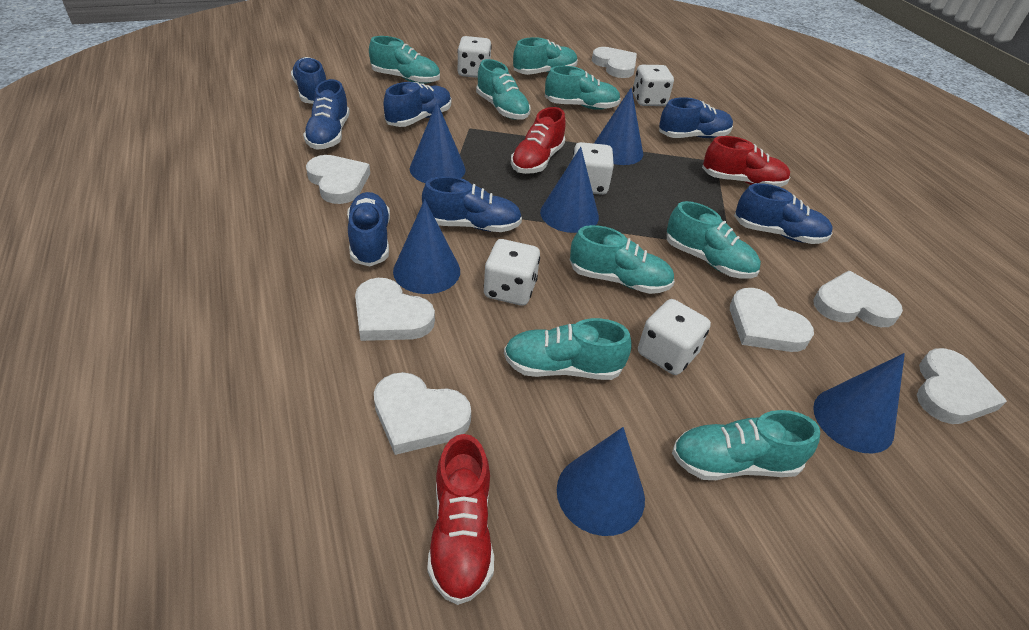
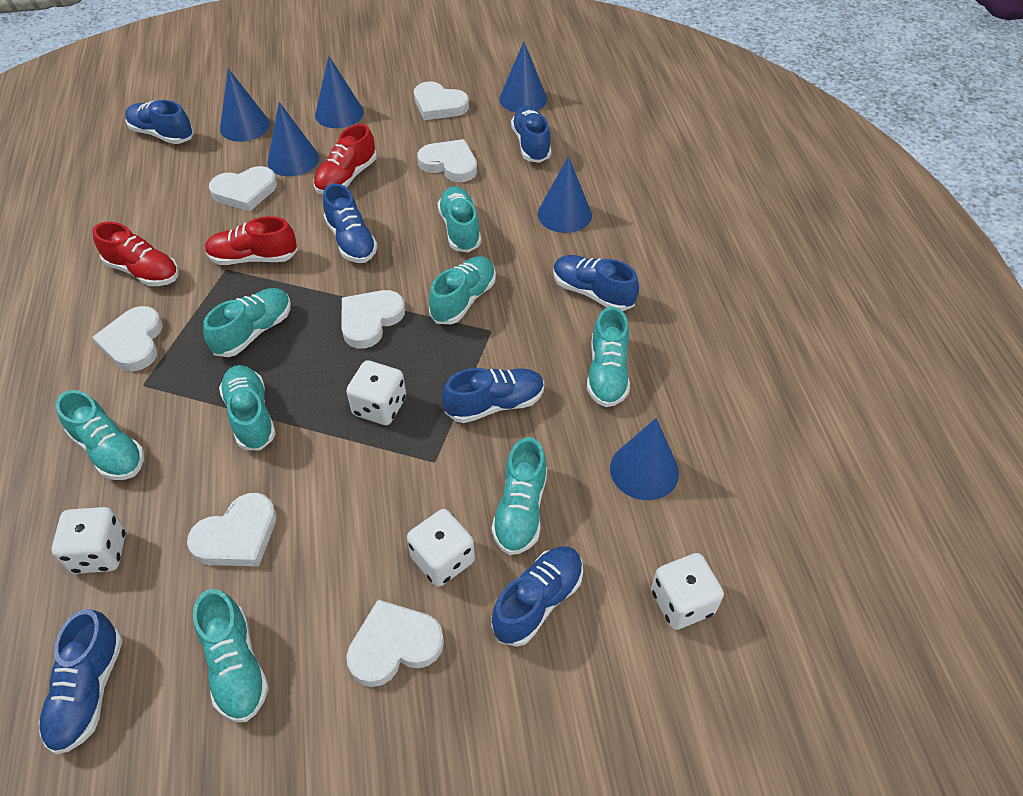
white dice: [457,36,492,78] [484,239,540,306] [573,142,614,195] [633,65,674,106] [638,299,711,375] = 5 -> [52,507,126,574] [346,360,406,425] [407,509,475,587] [651,553,724,630] = 4

